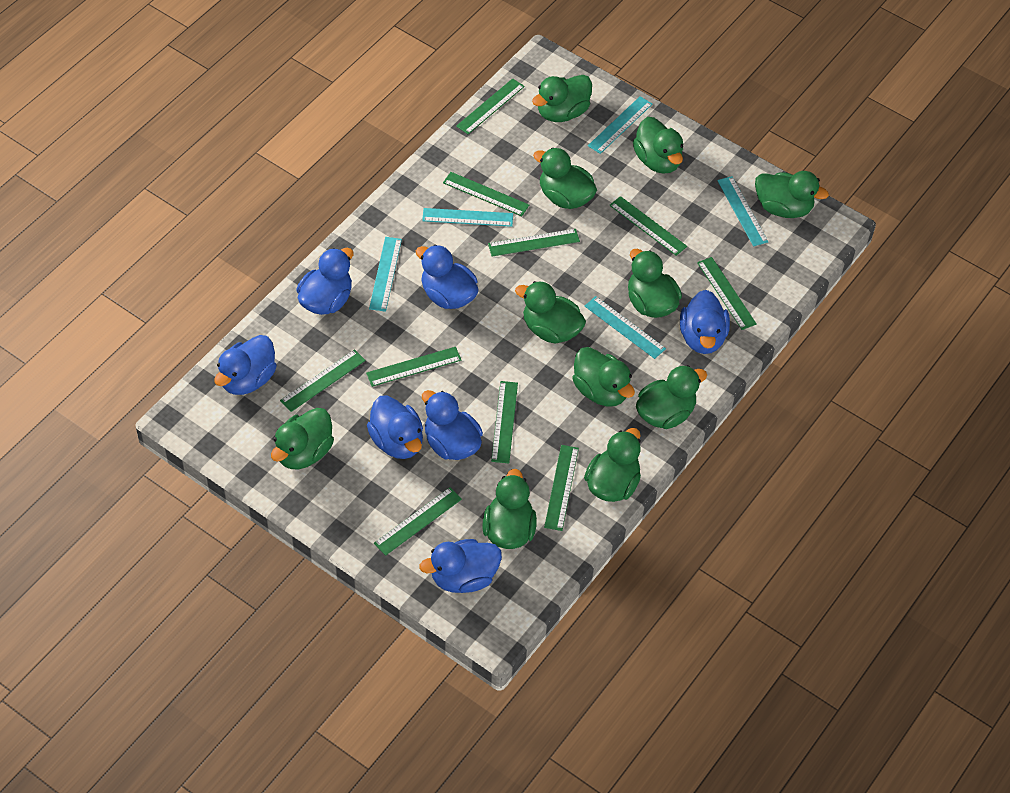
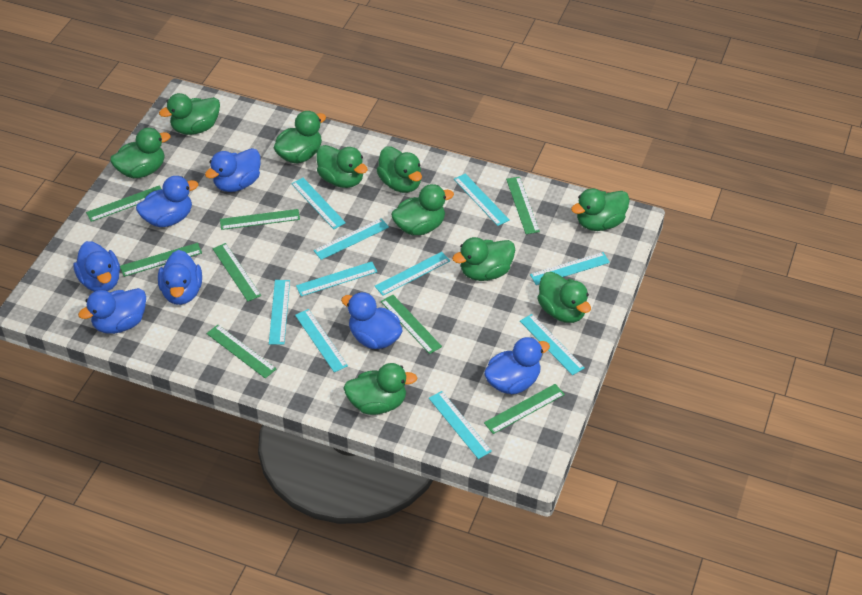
green duck: [271,408,334,469] [482,469,537,549] [515,281,586,344] [532,75,592,122] [533,148,597,209] [572,347,635,406] [584,428,641,502] [628,249,682,318] [633,117,683,174] [636,365,707,429] [755,171,829,218] = 11 -> [110,128,170,178] [159,93,220,135] [274,111,326,163] [316,145,368,188] [343,363,417,415] [376,146,422,193] [391,184,454,235] [452,237,515,281] [537,272,591,323] [571,188,630,231] = 10
green ruler: [280,349,366,412] [366,347,461,387] [374,487,462,556] [443,172,529,216] [456,78,525,134] [488,229,580,257] [491,381,518,463] [544,445,579,531] [609,196,687,256] [697,257,757,330] = 10 -> [86,186,161,222] [120,243,202,277] [206,325,276,378] [213,243,261,301] [220,209,300,230] [381,295,442,354] [484,384,565,434] [506,177,540,234] = 8
turquoise ruler: [369,237,402,312] [422,208,513,227] [585,296,666,359] [588,96,652,154] [717,176,768,246] = 5 -> [269,280,290,345] [291,178,346,229] [295,309,348,372] [296,262,377,296] [314,218,389,260] [375,252,450,296] [429,391,492,459] [454,174,509,226] [520,314,585,375] [530,252,610,285] = 10

